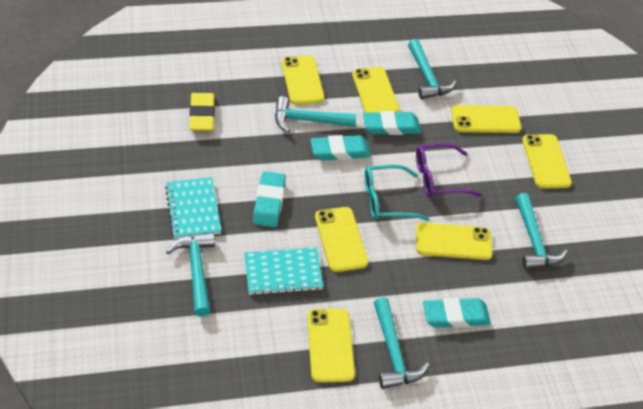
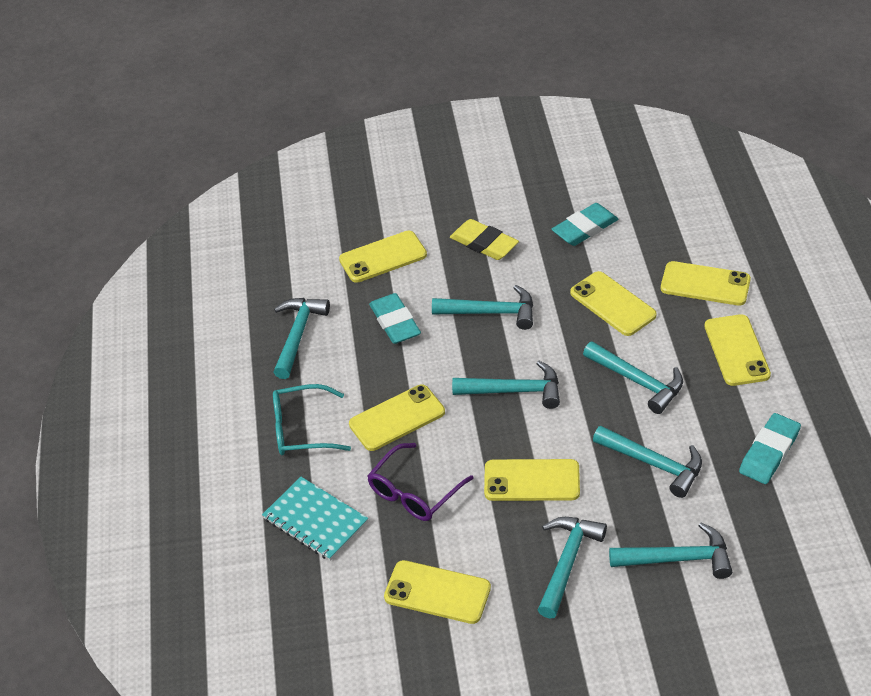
turquoise eraser: [253,171,286,227] [310,135,371,160] [363,111,421,135] [423,298,491,328] = 4 -> [369,293,421,344] [551,203,618,246] [739,413,801,484] = 3
turquoise hammer: [166,232,215,316] [275,96,357,133] [374,297,429,389] [408,39,456,99] [516,193,567,269] = 5 -> [273,298,330,379] [432,285,533,330] [452,361,560,409] [538,517,607,619] [583,341,683,414] [593,426,702,498] [609,523,732,579] = 7
turquoise notebook: [165,177,221,239] [244,248,323,295] = 2 -> [262,477,368,561] = 1

